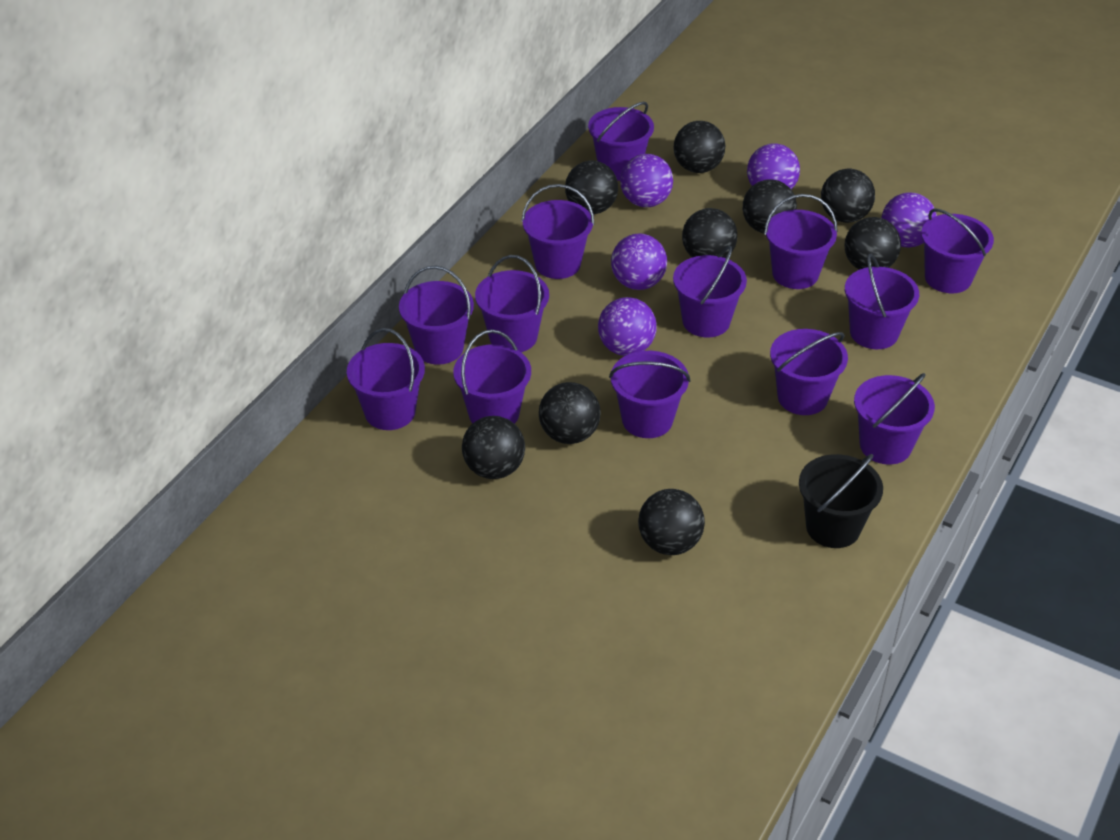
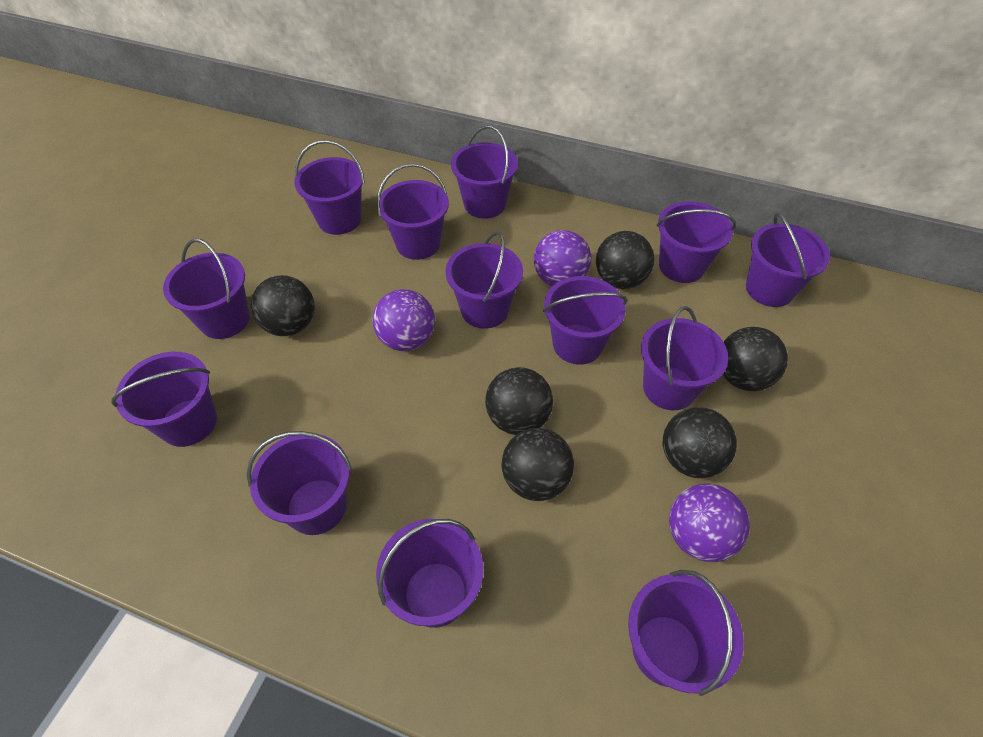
black ball: [462,416,525,479] [539,382,601,444] [565,161,618,214] [638,489,705,555] [673,121,725,173] [682,208,737,258] [743,179,797,233] [821,169,875,223] [844,217,901,270] = 9 -> [251,275,315,336] [485,367,553,435] [502,428,574,501] [596,231,654,289] [663,407,737,478] [723,327,788,391] = 6
black bucket: [799,454,883,548] = 1 -> none = 0
purple ball: [598,297,657,356] [611,233,667,290] [620,154,673,207] [747,143,800,189] [881,192,937,248] = 5 -> [372,289,435,351] [534,230,591,286] [669,484,750,562] = 3

